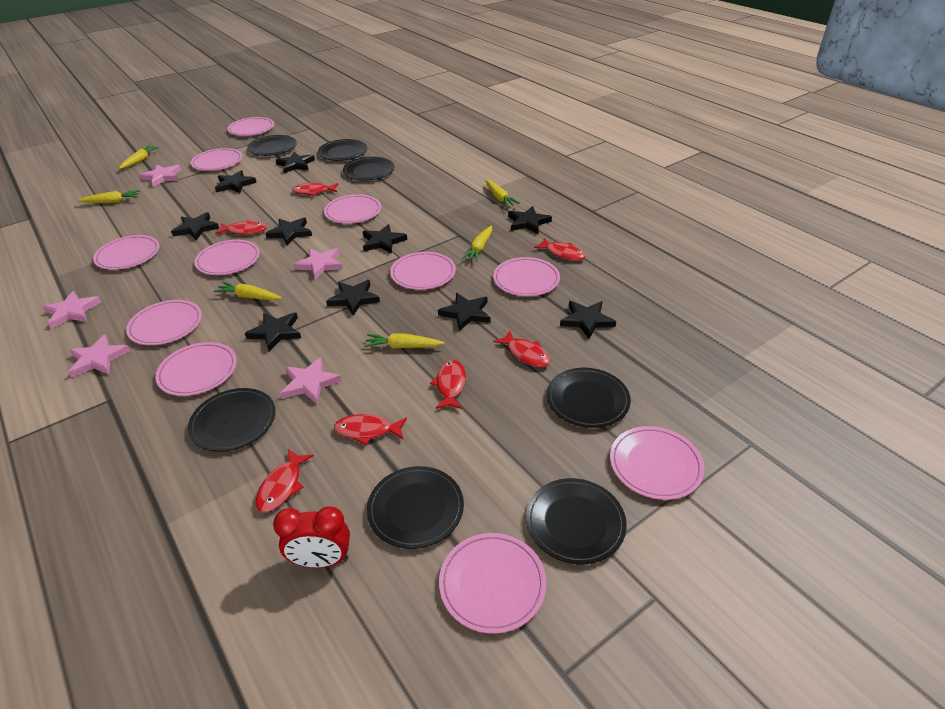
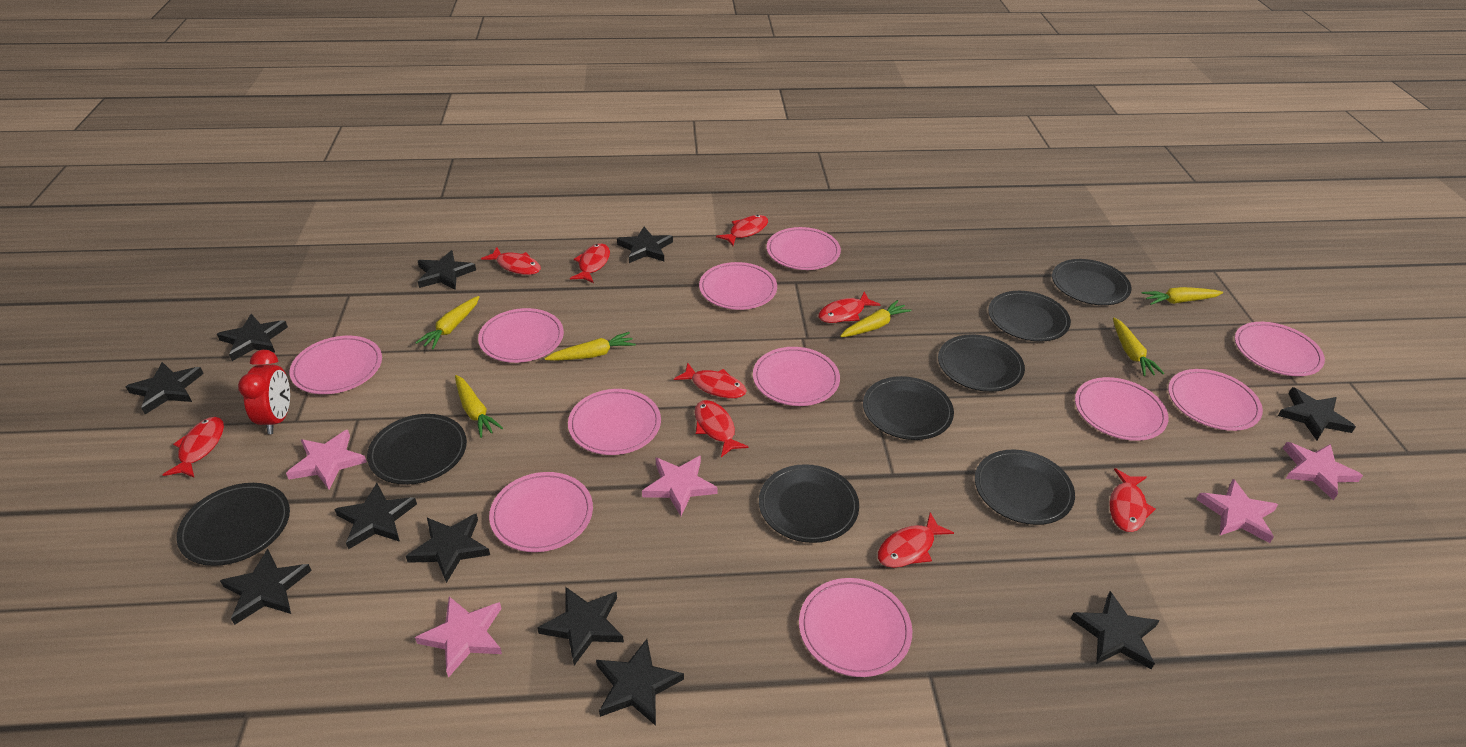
black plate: [188,388,276,452] [247,135,297,156] [318,139,367,161] [343,157,395,181] [367,466,464,549] [526,478,627,564] [547,368,631,428] = 7 -> [176,483,290,566] [367,414,467,485] [759,464,859,543] [863,376,954,440] [938,334,1025,392] [975,450,1075,525] [988,291,1071,342] [1052,259,1132,305] = 8
black star: [171,212,219,240] [215,170,257,193] [245,312,301,351] [265,217,312,246] [276,152,315,173] [326,280,380,316] [363,224,407,254] [438,293,491,331] [508,206,552,234] [560,301,616,339] = 10 -> [125,362,204,414] [217,314,288,361] [220,549,312,625] [334,483,417,549] [406,513,490,583] [418,250,476,290] [537,587,624,666] [596,639,684,726] [617,227,673,263] [1071,591,1160,669] [1278,387,1356,440] = 11
red fish: [215,220,267,234] [255,449,314,512] [292,183,338,196] [334,414,407,445] [430,360,466,409] [493,331,550,367] [534,238,586,260] = 7 -> [162,417,224,477] [481,247,541,275] [570,243,610,283] [674,363,747,399] [695,400,748,457] [716,215,768,246] [818,292,881,323] [878,512,954,568] [1110,468,1155,532] = 9

